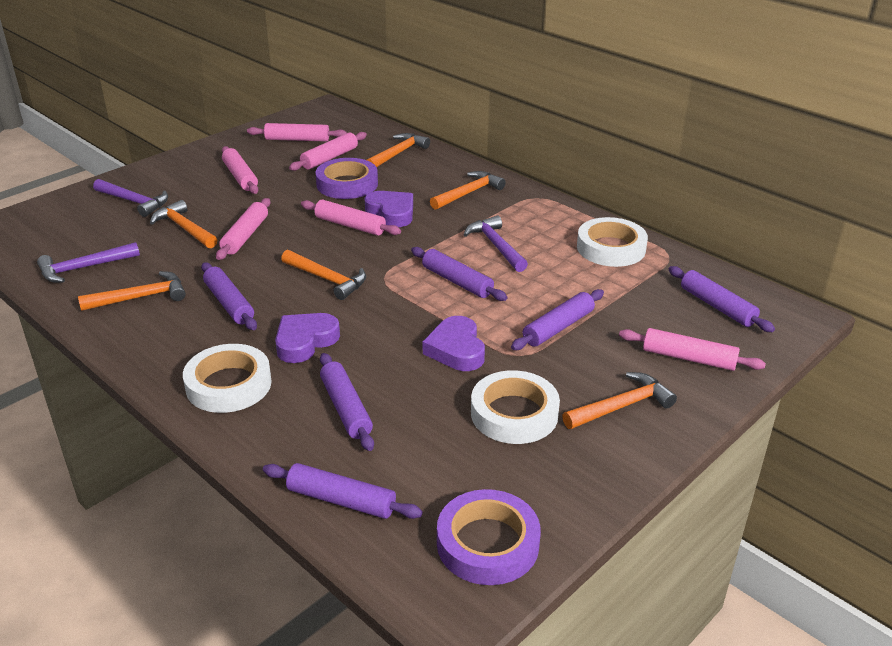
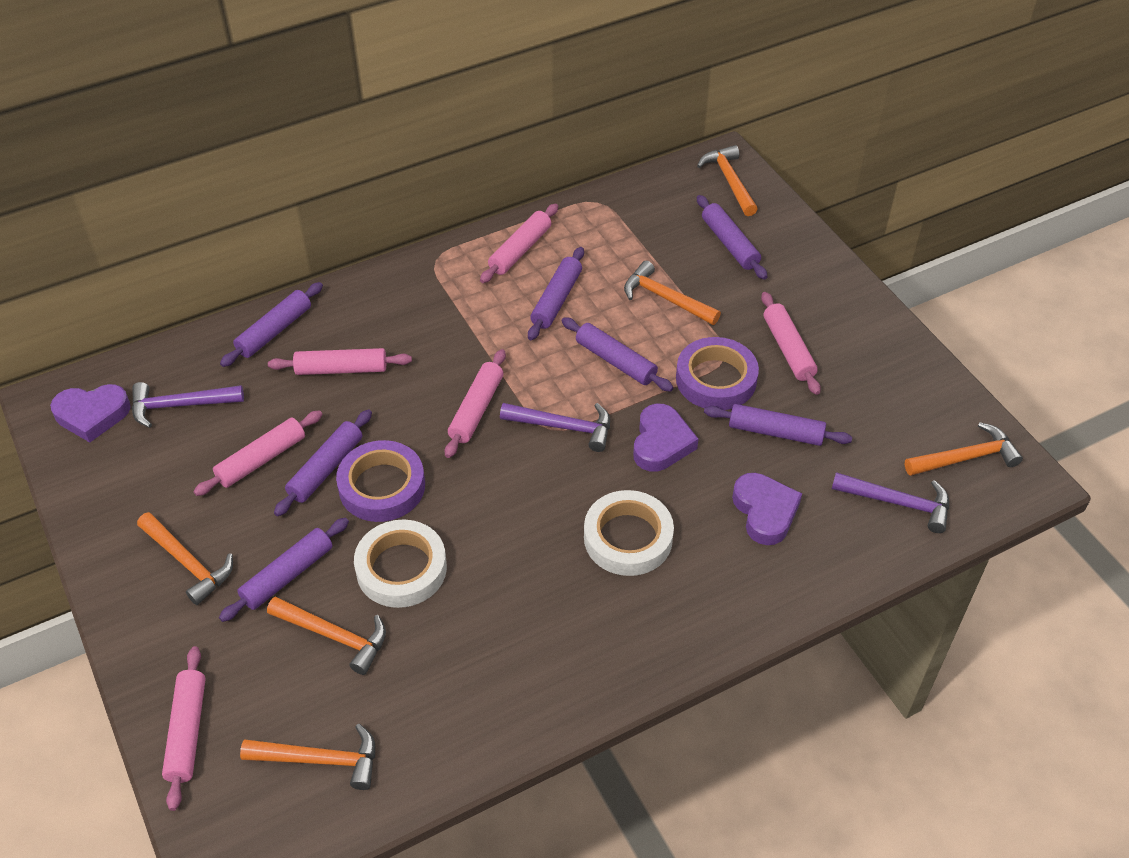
purple rolling pin: [201,262,257,330] [263,463,423,519] [320,353,374,451] [411,247,507,301] [511,289,604,350] [669,266,775,332] = 6 -> [219,518,349,622] [220,282,323,367] [274,409,372,516] [528,247,584,340] [561,317,674,392] [697,195,768,279] [704,404,852,446] = 7
white tape: [183,344,272,413] [471,370,560,444] [577,217,648,267] = 3 -> [354,519,447,608] [584,490,674,576] = 2

